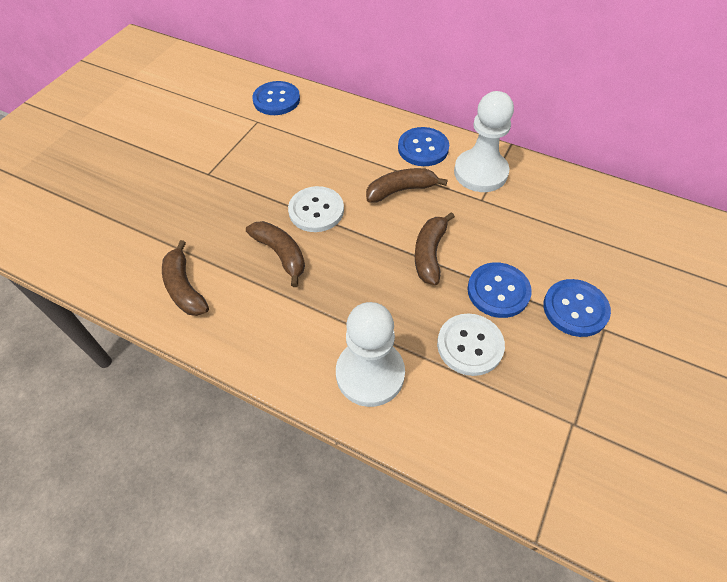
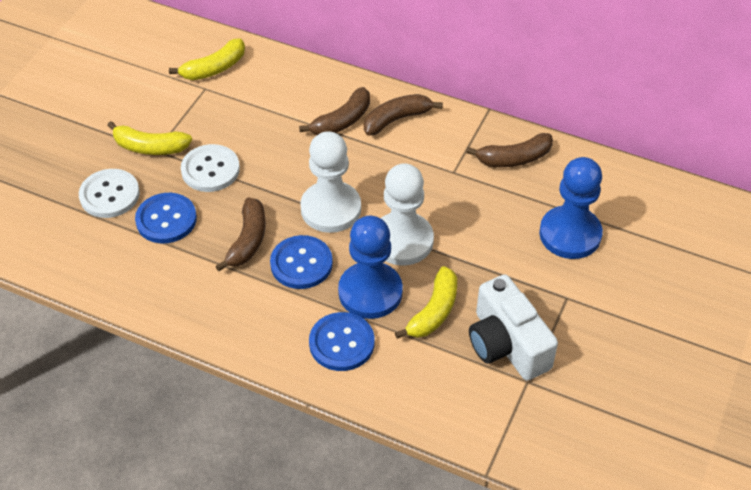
blue button: [252,81,300,115] [398,127,449,166] [467,262,532,318] [543,279,611,337] = 4 -> [135,193,197,243] [270,235,333,289] [309,312,375,371] = 3
blue pawn: none = 0 -> [338,216,403,319] [539,157,603,259] = 2
white camera: none = 0 -> [469,274,558,381] = 1
yellow banana: none = 0 -> [107,121,192,155] [169,38,245,80] [395,266,457,339] = 3

